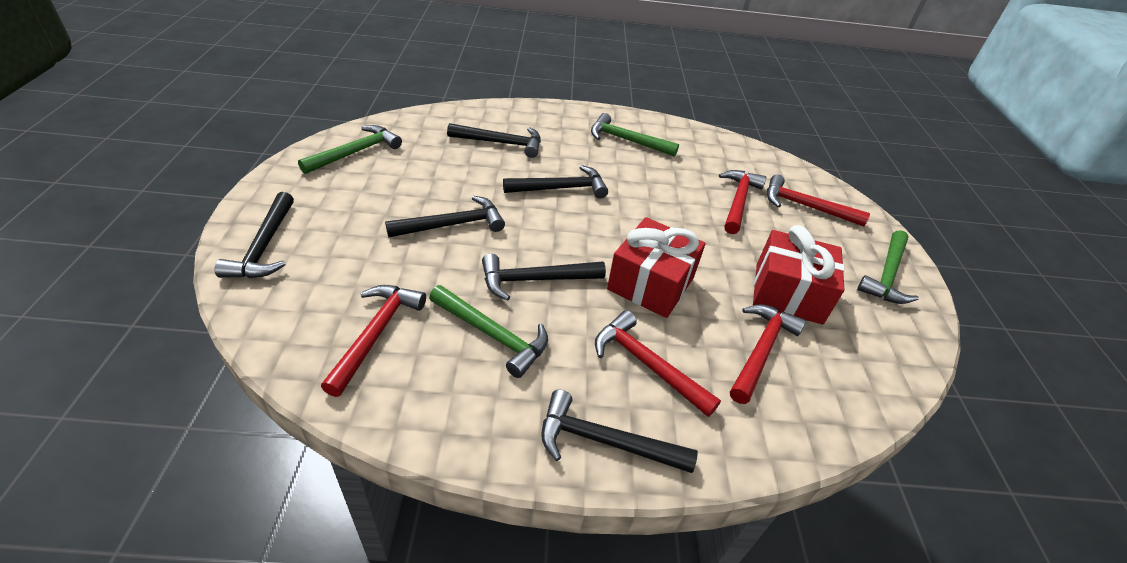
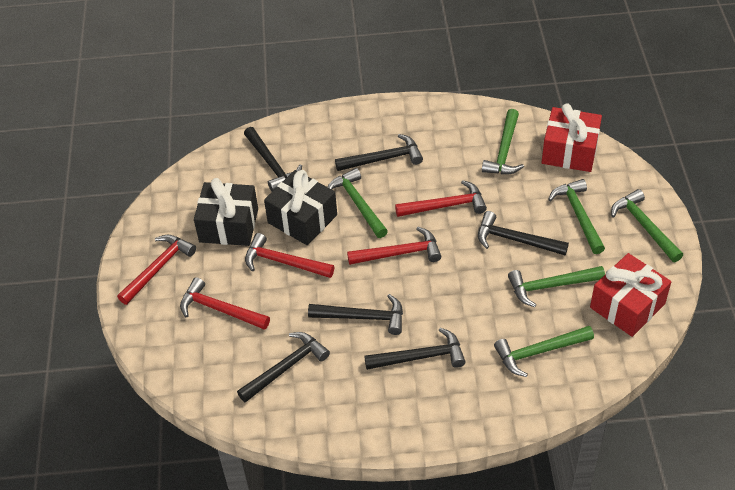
black gift: none = 0 -> [194,178,258,246] [264,170,337,245] = 2
green hammer: [298,125,402,174] [429,285,548,378] [591,113,679,157] [857,230,919,304] = 4 -> [328,168,388,238] [482,109,524,175] [494,326,594,377] [508,266,605,307] [548,179,605,254] [611,189,683,262] = 6

